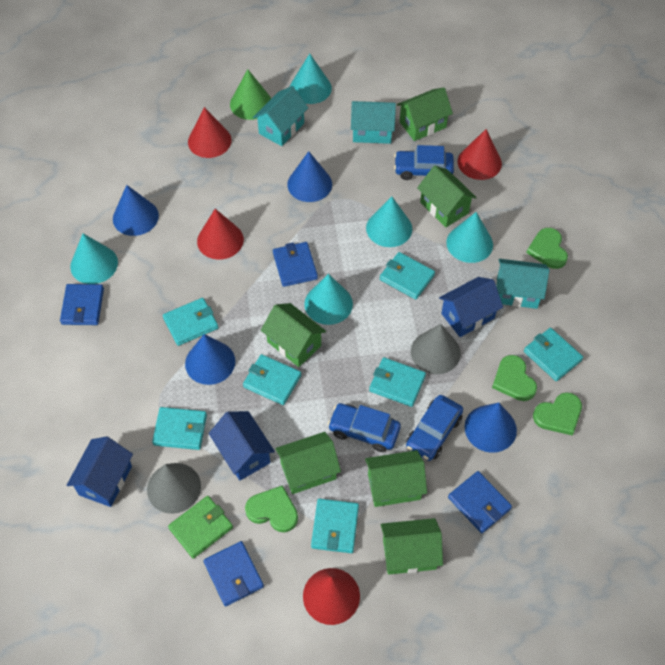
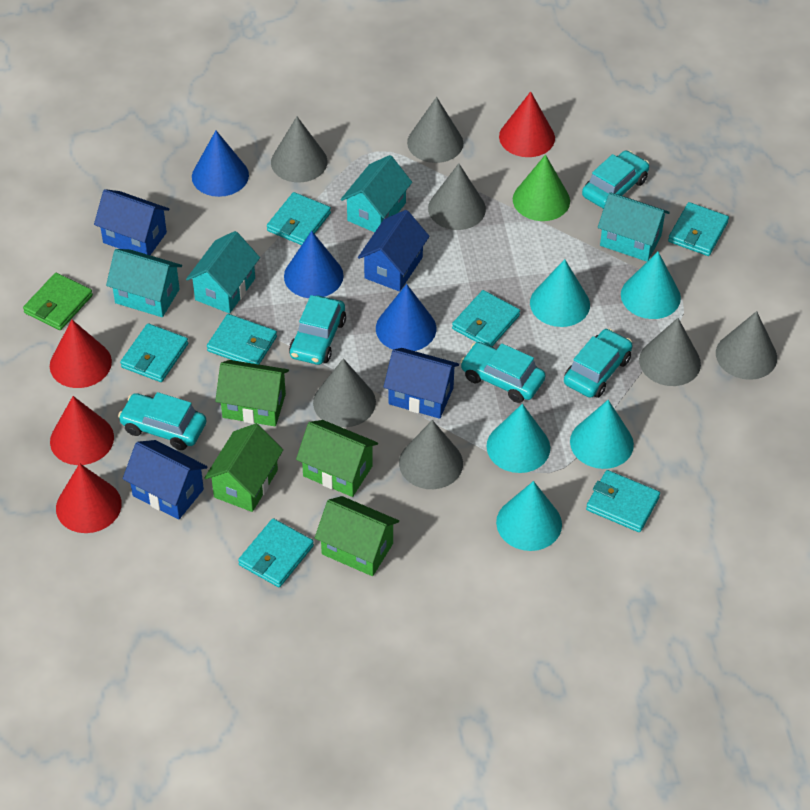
blue car: [328,403,401,452] [394,145,454,180] [406,395,463,461] = 3 -> none = 0
blue cone: [113,185,159,236] [185,334,235,385] [287,151,332,202] [464,402,517,453] = 4 -> [192,131,249,197] [284,231,344,298] [376,284,436,351] = 3
blue house: [67,437,133,507] [209,411,275,480] [439,277,503,337] = 3 -> [94,189,169,255] [123,440,207,520] [358,210,430,292] [384,348,459,419] = 4
blue wallet: [60,284,104,325] [203,541,264,607] [273,242,318,287] [448,471,512,533] = 4 -> none = 0
green heart: [245,485,298,532] [492,355,537,401] [526,228,568,269] [533,392,582,436] = 4 -> none = 0
green house: [261,303,326,367] [275,432,341,494] [365,450,427,507] [381,518,443,575] [397,87,453,141] [417,165,477,228] = 6 -> [204,423,283,512] [215,360,289,426] [296,420,378,497] [315,496,399,576] = 4
grey cone: [147,463,201,514] [411,324,461,374] = 2 -> [271,117,328,182] [313,358,376,427] [399,420,463,489] [407,97,463,163] [428,163,486,230] [639,318,701,386] [716,311,777,380] = 7
turquoise car: none = 0 -> [118,392,206,450] [289,295,346,365] [460,342,545,403] [564,328,632,398] [582,151,649,209] = 5
turquoise house: [253,86,308,146] [351,101,396,144] [496,259,549,309] = 3 -> [106,249,182,317] [186,231,260,313] [341,155,412,232] [598,192,670,262] = 4

